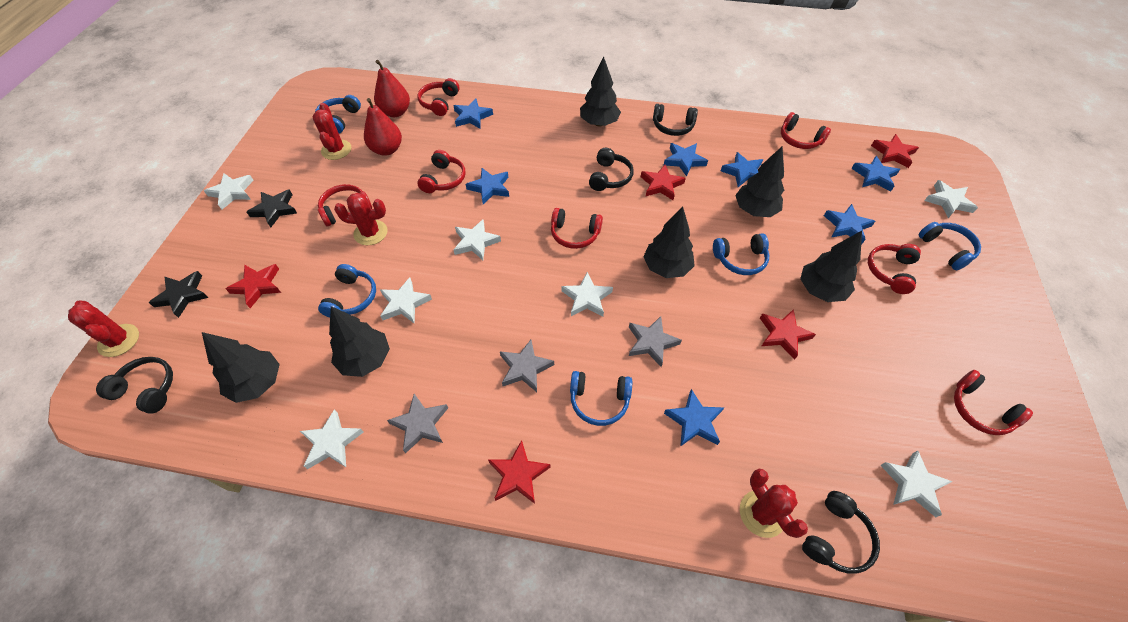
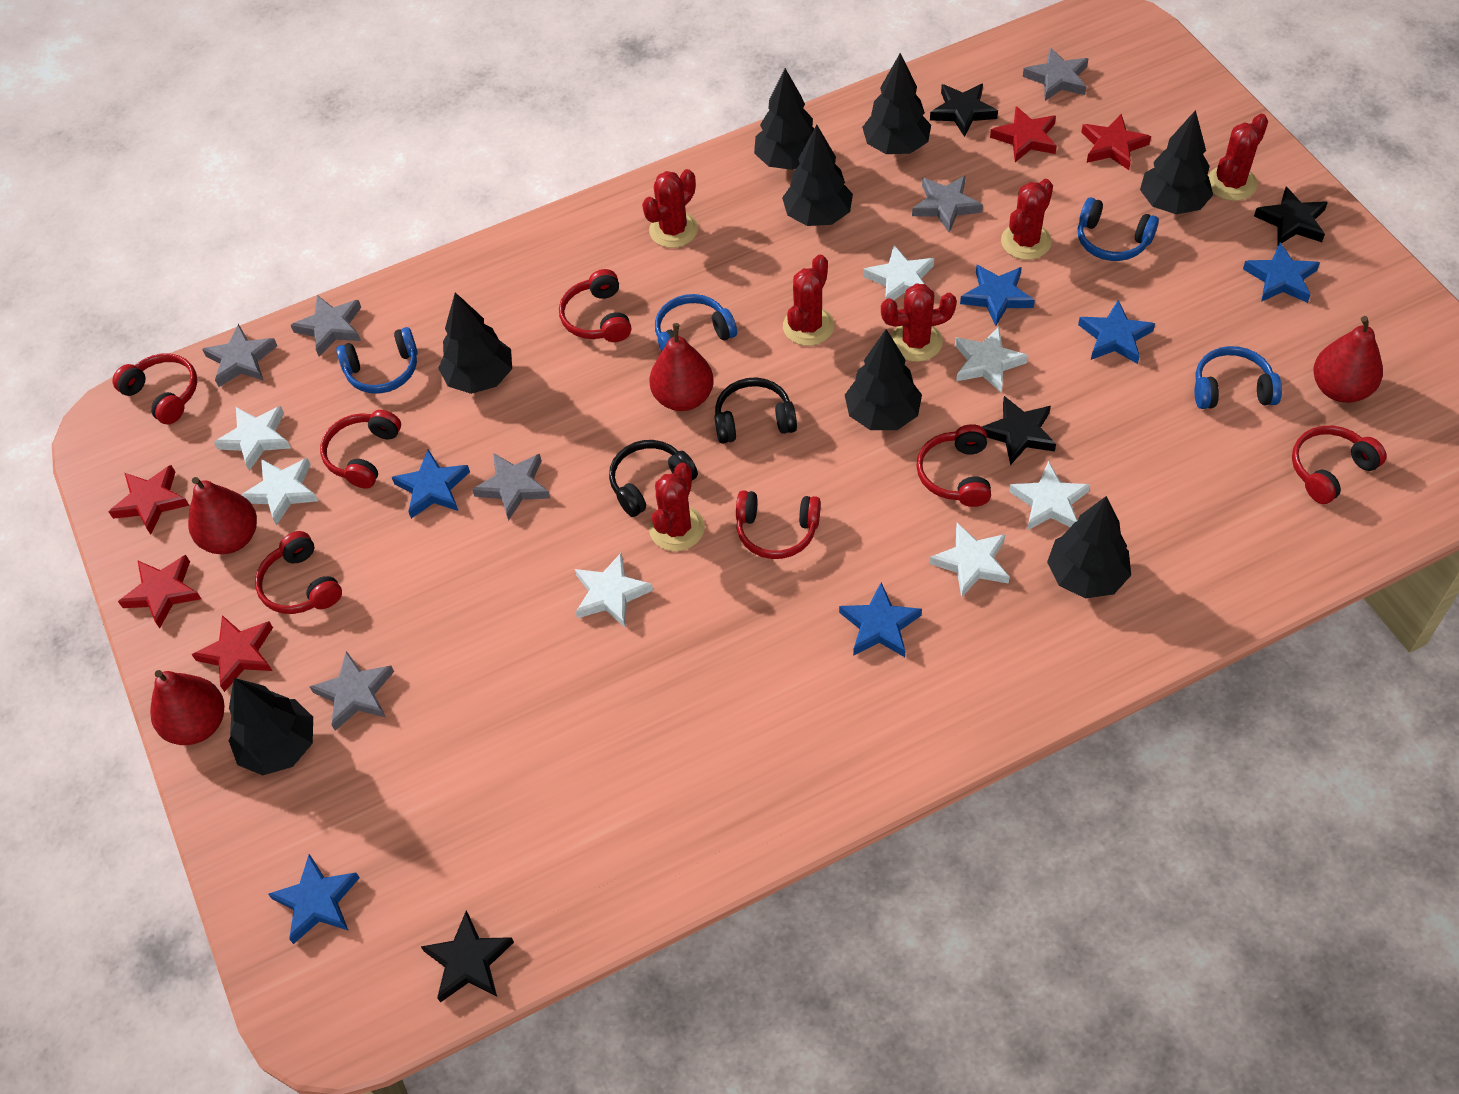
black headphones: [96,357,173,414] [589,148,634,191] [653,104,698,136] [802,491,880,573] = 4 -> [609,440,698,517] [715,378,797,444] = 2
black star: [148,271,209,318] [247,189,297,227] = 2 -> [421,911,514,1003] [930,83,998,137] [982,396,1056,465] [1254,187,1328,246] = 4
black tree: [202,332,280,403] [329,306,390,377] [580,57,621,127] [643,206,695,278] [735,146,784,217] [800,231,862,302] = 6 -> [229,678,313,775] [438,292,512,394] [754,68,814,170] [782,125,853,226] [845,329,922,430] [862,53,931,154] [1047,496,1131,598] [1140,110,1213,214] = 8
blue headphones: [315,95,361,133] [318,264,376,318] [570,371,632,426] [713,233,769,275] [918,222,981,270] = 5 -> [336,327,418,394] [655,294,737,352] [1078,197,1159,261] [1194,346,1282,409] = 4
blue star: [453,98,493,129] [465,168,509,204] [664,143,708,177] [664,389,724,446] [721,152,763,187] [824,204,875,244] [851,156,900,192] = 7 -> [268,854,360,944] [392,449,470,519] [839,582,922,657] [960,265,1035,326] [1078,300,1155,364] [1243,243,1320,303] = 6
grey star: [387,394,448,454] [500,340,554,392] [629,316,682,367] = 3 -> [202,324,277,387] [291,295,361,356] [310,651,394,731] [472,453,550,521] [912,175,983,233] [1023,48,1089,101] = 6
red cactus: [68,301,139,357] [313,103,351,160] [334,193,388,245] [740,469,808,538] = 4 -> [642,169,698,248] [649,463,705,551] [783,254,834,346] [881,283,957,362] [1001,179,1053,260] [1208,114,1268,201] = 6
red pear: [364,98,402,156] [374,60,410,117] = 2 -> [150,670,224,745] [188,477,257,554] [650,323,714,411] [1313,316,1383,403] = 4

